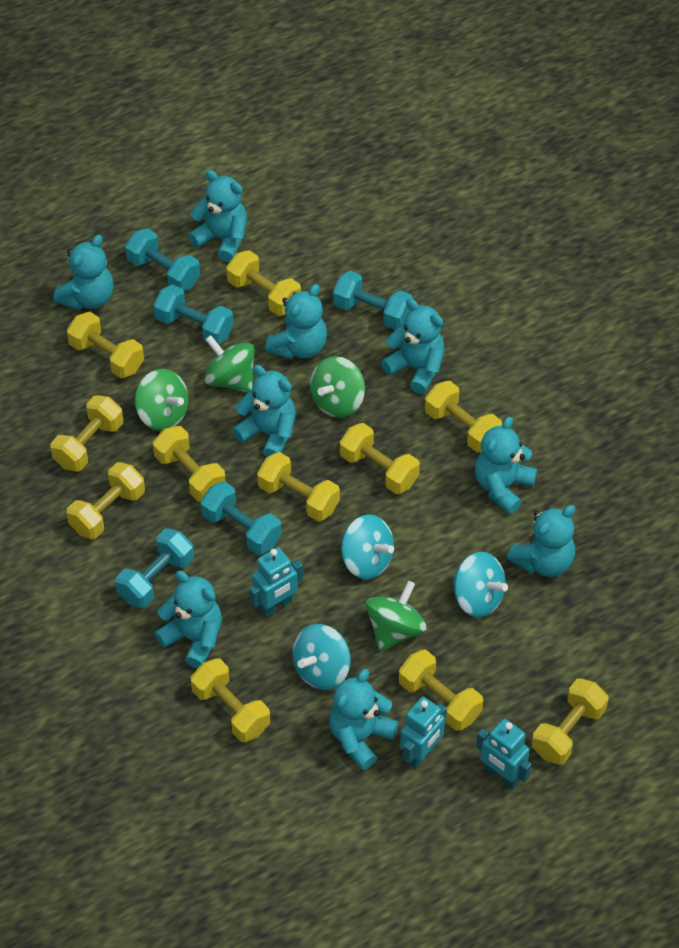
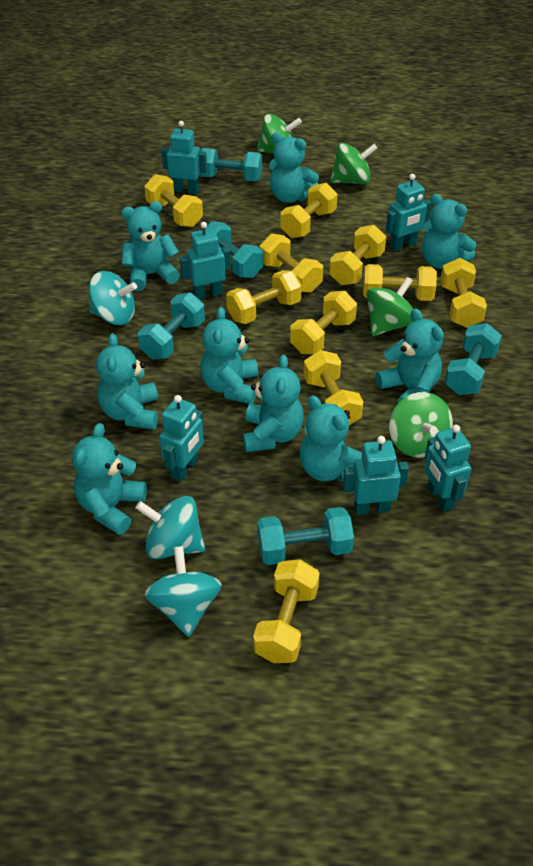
turquoise robot: [249,547,303,617] [400,697,447,769] [476,719,531,789] = 3 -> [159,395,204,481] [162,121,207,194] [180,222,231,299] [342,436,409,515] [386,174,431,251] [424,425,471,512] = 6
yellow dumbbell: [50,395,123,472] [67,312,144,378] [67,462,145,539] [153,426,225,501] [191,658,270,742] [226,250,301,316] [257,452,340,522] [340,423,420,494] [399,650,483,731] [425,381,502,453] [532,678,608,765] = 11 -> [144,174,203,227] [226,270,302,324] [253,559,320,663] [260,234,323,293] [280,183,338,238] [290,291,357,354] [304,350,364,425] [329,225,386,285] [363,264,437,301] [440,258,487,328] = 10

